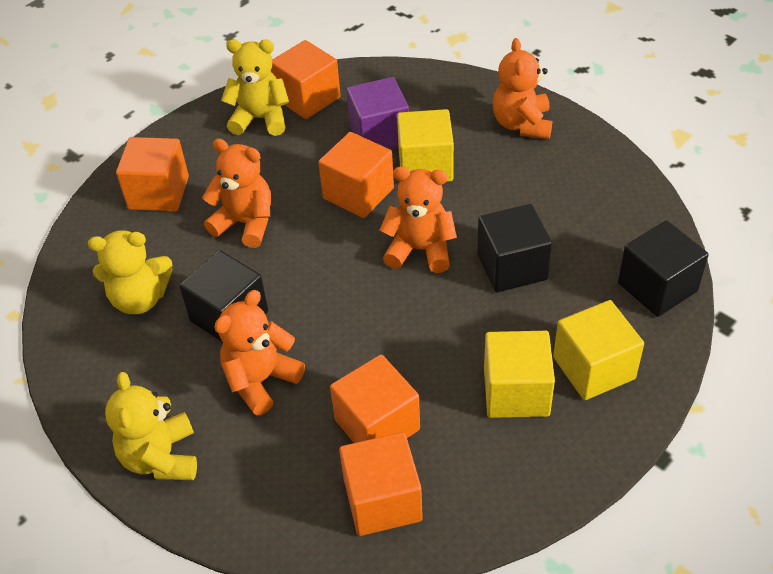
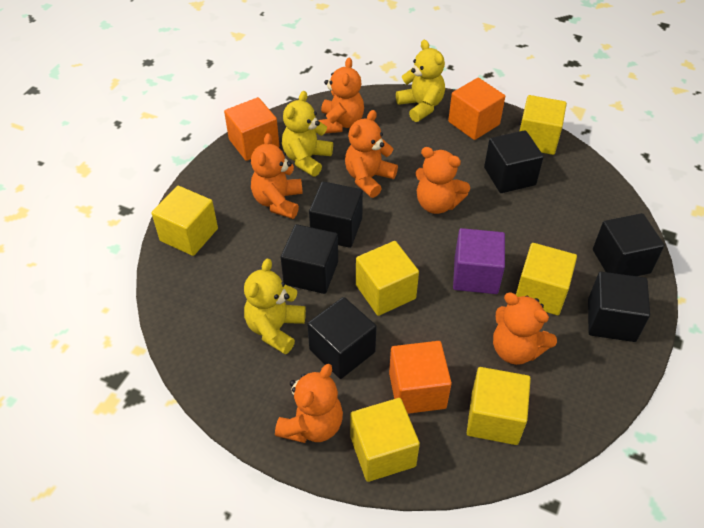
black cube: [179,250,268,342] [477,204,552,292] [618,220,709,317] = 3 -> [281,224,338,294] [307,297,377,379] [309,181,363,248] [484,130,544,193] [588,272,650,342] [593,213,664,276] = 6
orange cube: [116,137,189,211] [271,40,341,119] [318,132,394,218] [330,355,420,443] [339,432,423,536] = 5 -> [224,97,279,161] [389,341,452,414] [448,78,505,140] = 3
orange teddy bear: [202,139,271,248] [214,290,305,415] [379,167,457,273] [493,38,552,139] = 4 -> [251,133,303,219] [275,364,343,443] [319,58,364,134] [345,110,398,198] [415,147,470,214] [493,293,557,365] = 6
yellow cube: [397,109,454,182] [484,331,555,418] [553,300,644,400] = 3 -> [151,186,218,256] [350,398,420,482] [356,241,419,316] [467,367,531,445] [516,243,577,315] [519,95,567,155] = 6

